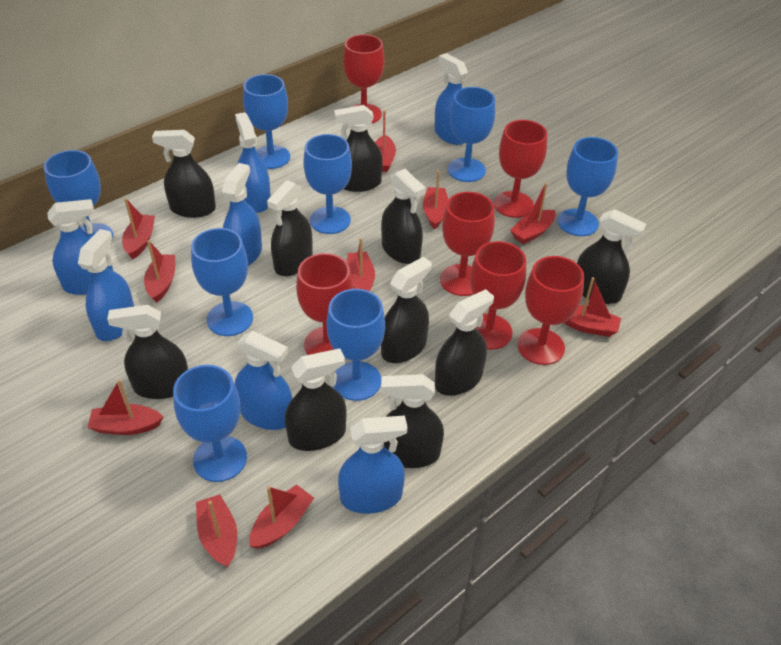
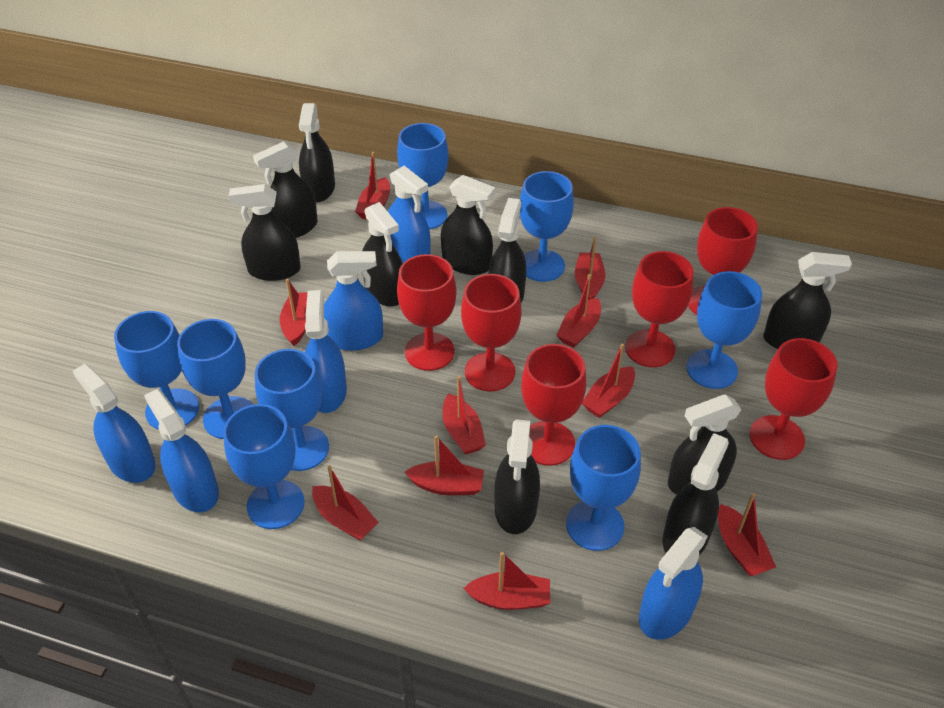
blue spray bottle: [47,199,113,295] [78,229,134,341] [222,163,262,266] [235,112,271,213] [235,331,292,430] [338,416,408,514] [434,53,468,145] = 7 -> [73,364,156,483] [144,389,219,512] [305,290,347,413] [324,251,383,351] [387,166,431,263] [639,527,708,640] = 6

